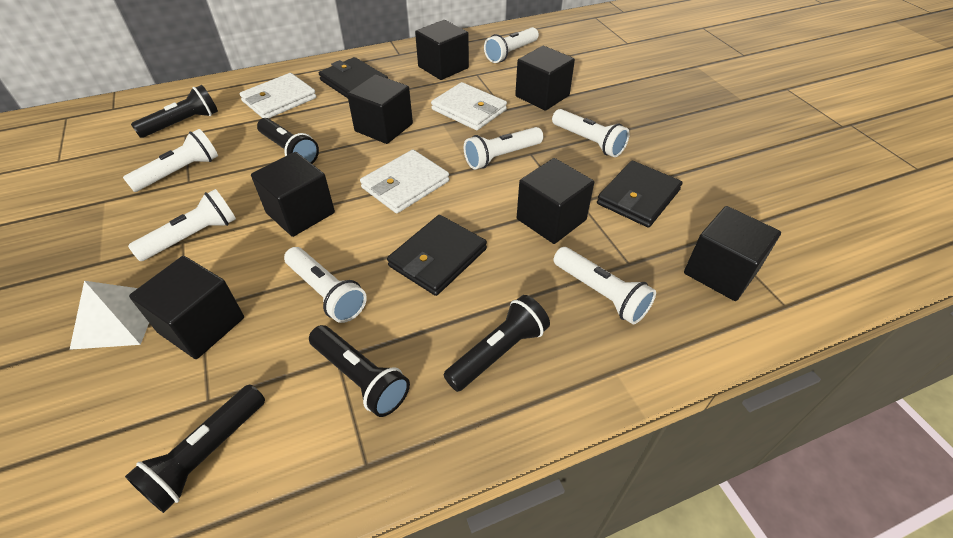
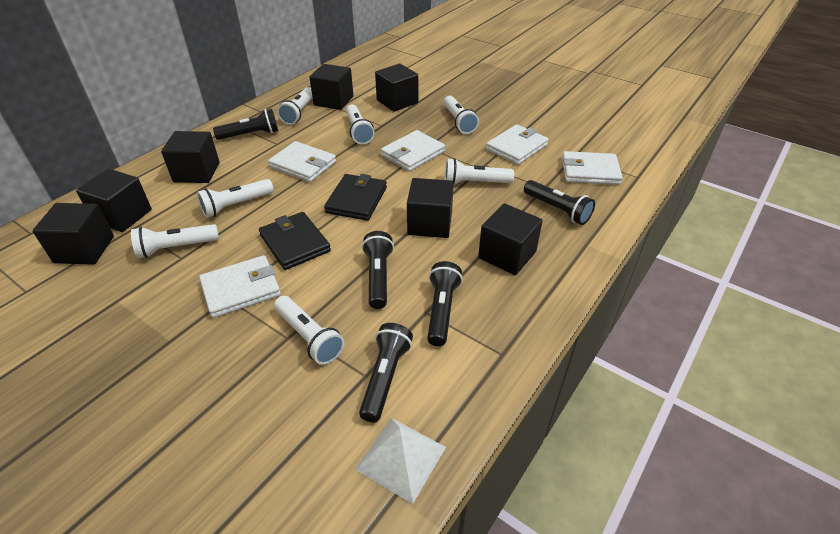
black wallet: [319,57,388,98] [387,215,487,296] [597,161,683,228] = 3 -> [259,212,331,270] [324,174,387,221] = 2
white wallet: [239,73,317,118] [360,150,449,213] [431,82,507,130] = 3 -> [199,255,281,318] [268,141,336,182] [381,130,445,171] [486,124,549,165] [562,151,623,185] = 5

